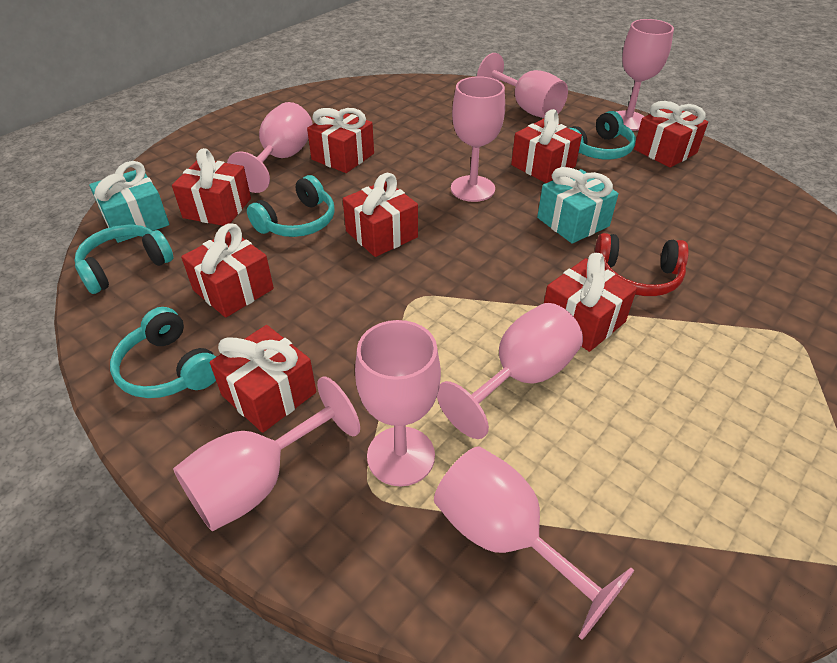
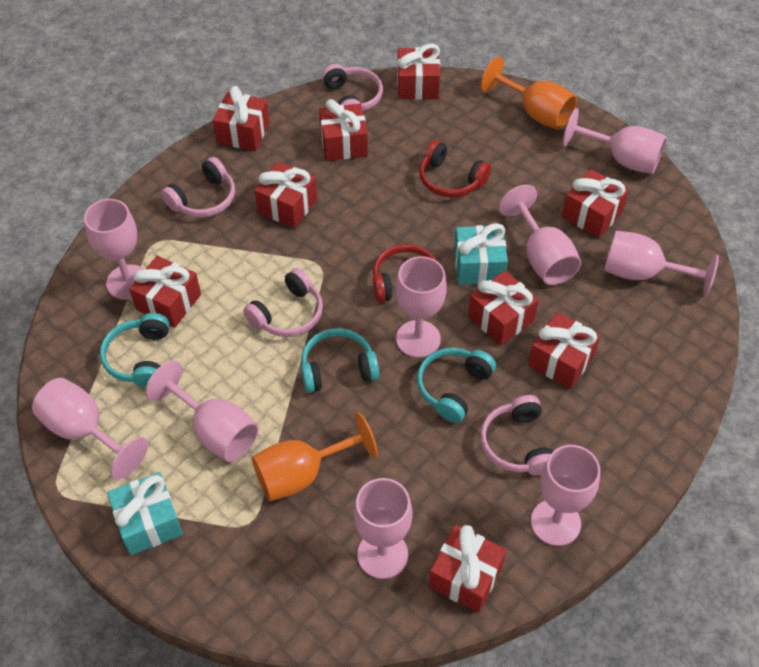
orange goblet: none = 0 -> [252,412,378,501] [480,56,577,130] = 2
pink goblet: [173,376,360,531] [227,102,313,193] [355,320,441,486] [434,446,634,640] [437,303,583,439] [451,76,505,202] [477,53,568,118] [616,19,674,131] = 8 -> [32,378,148,480] [84,199,144,300] [145,361,259,462] [354,478,413,579] [395,256,447,358] [499,185,581,285] [531,445,601,546] [563,108,667,174] [604,231,719,297] = 9
pink headphones: none = 0 -> [161,157,235,218] [243,268,323,337] [322,64,383,111] [480,395,553,476] = 4
red gift: [172,148,251,226] [181,223,274,318] [210,325,316,433] [307,108,374,173] [343,173,418,257] [511,109,582,183] [544,253,637,352] [634,101,708,168] = 8 -> [129,256,201,328] [213,86,270,151] [254,161,317,228] [319,99,368,161] [397,44,440,100] [429,525,506,613] [468,271,539,346] [528,312,601,389] [562,169,629,238] = 9
red headphones: [595,233,689,296] = 1 -> [373,244,446,302] [419,140,491,198] = 2
turquoise headphones: [75,225,173,294] [110,307,216,398] [247,175,335,237] [569,111,636,159] = 4 -> [100,313,169,388] [301,328,379,393] [417,348,496,423] = 3

